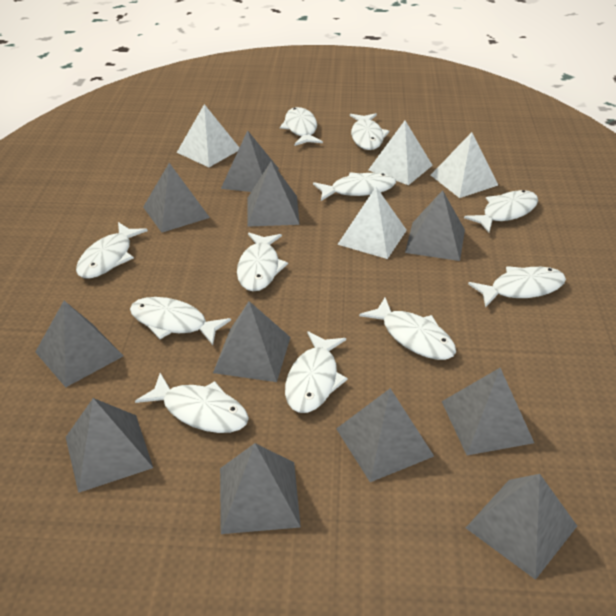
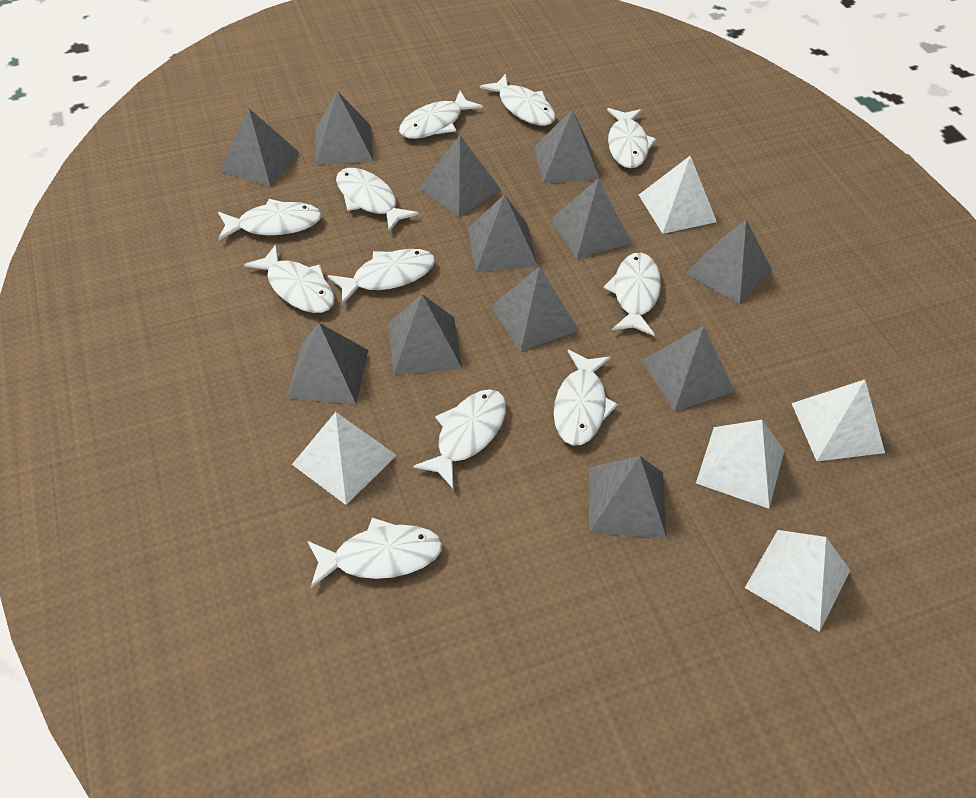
grey pyramid: [35,301,124,387] [66,398,153,493] [143,163,210,233] [213,301,291,382] [220,443,301,534] [221,130,279,192] [247,162,300,227] [336,388,434,482] [405,190,465,261] [442,368,534,455] [466,474,577,580] = 11 -> [220,108,300,187] [286,323,368,404] [315,91,373,165] [388,294,462,375] [419,135,501,217] [467,194,538,272] [491,266,579,351] [534,110,600,183] [551,178,631,259] [589,456,667,538] [642,326,735,412] [686,220,772,304] = 12
white pyramid: [177,104,240,167] [337,187,407,259] [368,121,433,185] [431,132,498,198] = 4 -> [292,412,397,505] [639,156,717,234] [696,420,784,509] [745,530,851,632] [792,380,885,461] = 5

